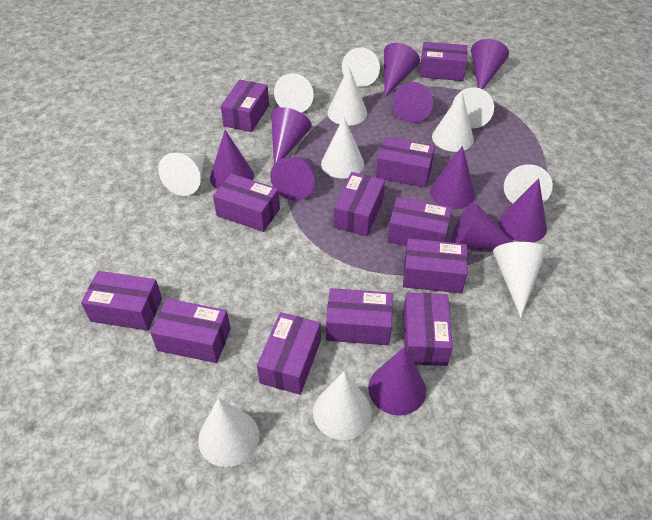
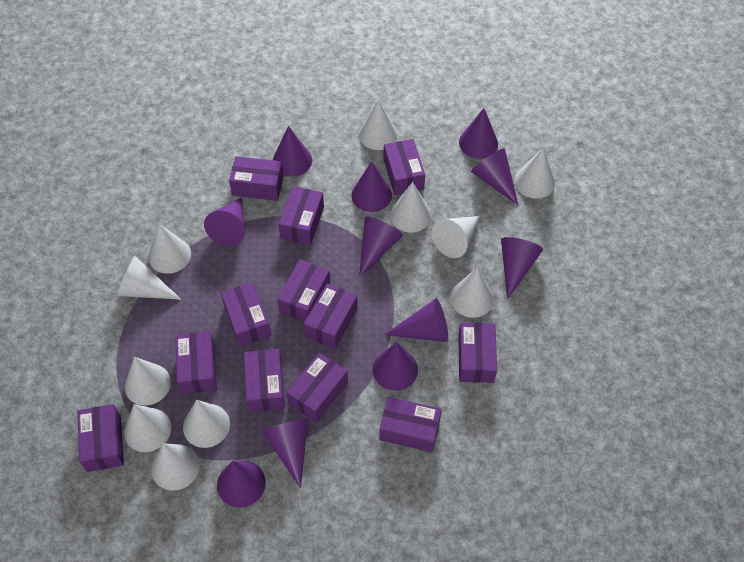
purple cone: [210,130,254,189] [270,157,315,201] [271,107,312,164] [368,347,426,416] [384,43,420,97] [392,82,433,123] [430,146,475,209] [451,202,512,250] [471,39,509,89] [499,178,547,243] = 10 -> [204,198,245,246] [217,461,266,508] [261,418,308,488] [273,126,312,177] [351,161,392,212] [359,217,403,278] [373,342,418,391] [384,298,448,342] [459,108,498,159] [471,148,518,205] [501,237,543,300] = 11

